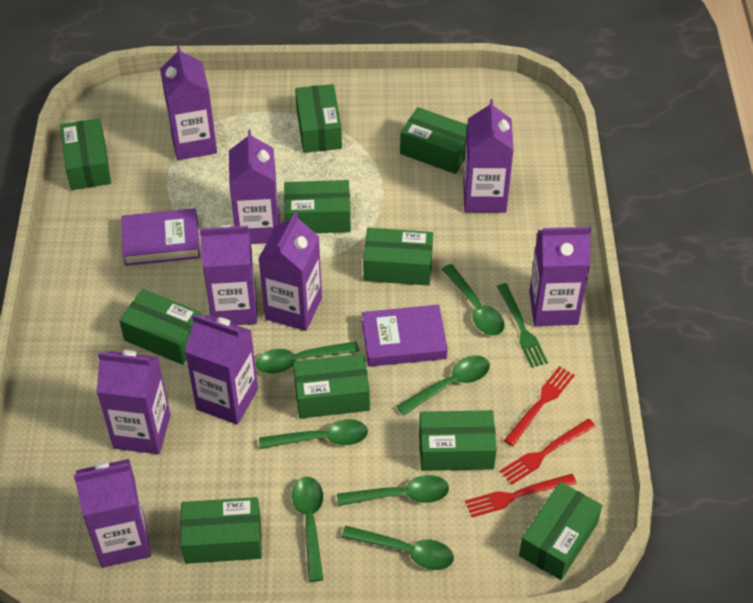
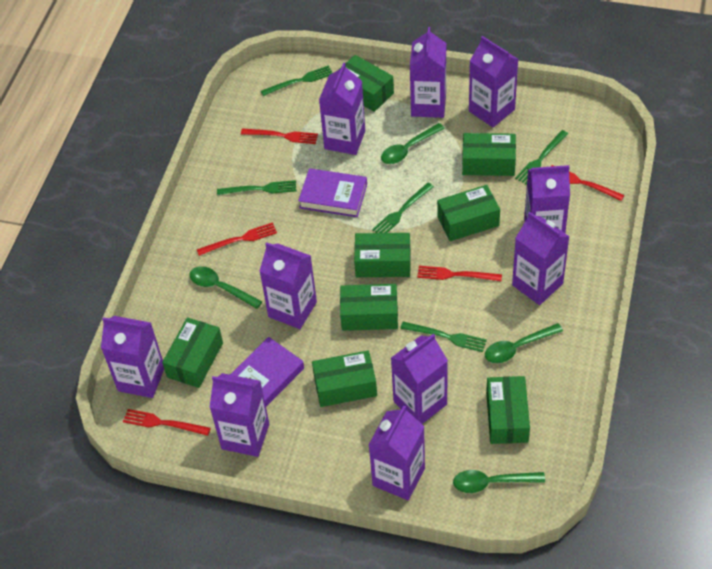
green box: [60,118,111,190] [119,289,202,365] [180,497,262,564] [284,180,351,233] [293,354,370,419] [295,84,342,153] [363,228,433,286] [400,107,467,174] [419,410,497,471] [519,482,602,580] = 10 -> [162,318,223,388] [312,350,377,407] [340,55,394,112] [340,284,398,331] [354,233,411,277] [437,185,500,241] [462,133,516,176] [486,376,530,444] = 8
green fork: [497,283,548,368] = 1 -> [217,180,296,195] [261,65,333,96] [372,183,434,233] [400,322,487,352] [515,130,568,185] = 5
green spoon: [256,341,359,374] [259,419,368,449] [292,477,323,582] [337,475,449,506] [341,526,454,570] [397,355,490,415] [442,264,505,336] = 7 -> [190,266,262,309] [381,123,445,164] [453,470,545,493] [485,323,563,363] = 4
purple carton: [74,459,151,568] [97,350,171,454] [160,46,217,160] [185,314,258,425] [200,225,257,325] [229,130,279,244] [259,212,322,331] [463,99,514,213] [529,227,591,326] = 9 -> [101,316,164,398] [209,373,269,457] [259,242,317,329] [319,63,365,155] [369,406,425,500] [391,334,448,424] [410,27,446,118] [469,36,518,127] [512,212,570,305] [524,165,570,233] = 10
red fork: [465,474,576,518] [500,419,596,485] [504,366,575,446] = 3 -> [123,409,211,436] [197,222,277,256] [241,128,318,144] [417,266,502,281] [551,165,625,201] = 5

